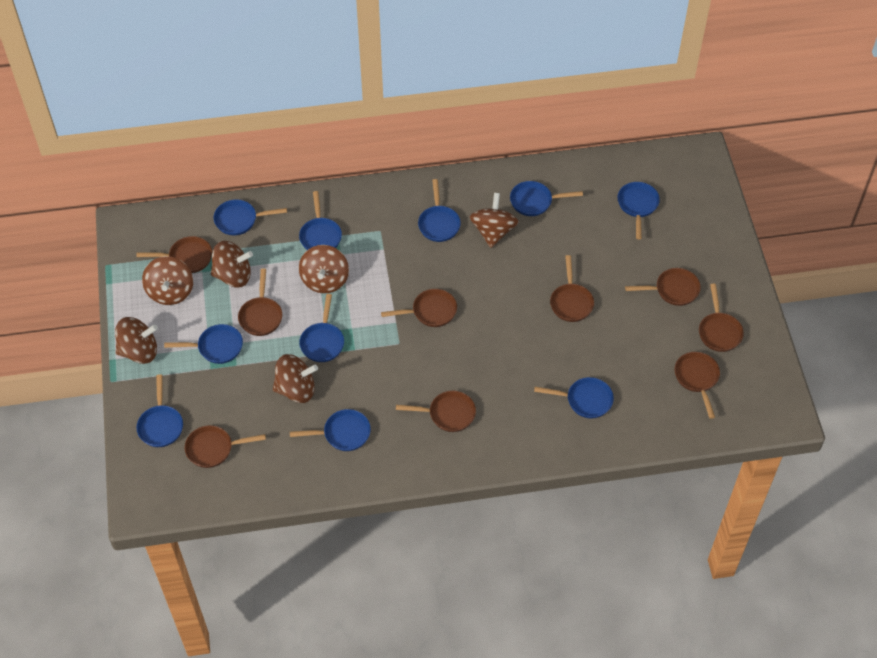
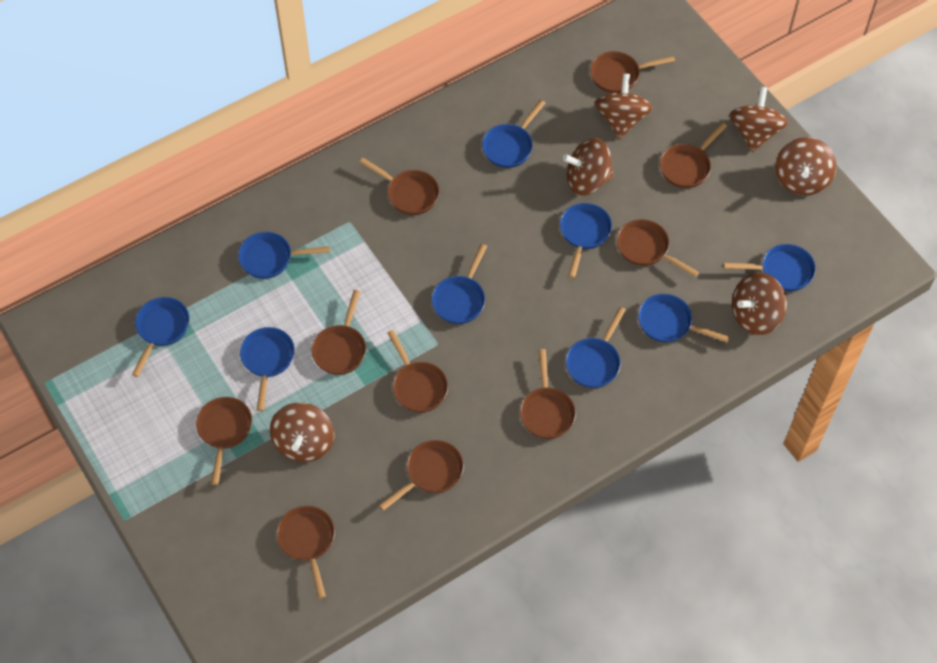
blue pan: [136,374,183,447] [164,324,243,364] [214,199,287,235] [290,409,371,451] [299,191,342,250] [299,294,344,362] [418,179,461,242] [510,181,583,216] [534,377,614,418] [617,182,660,239] = 10 -> [132,297,190,377] [238,232,330,279] [240,327,295,411] [432,244,487,324] [482,100,545,168] [560,203,612,278] [566,307,626,388] [638,294,730,343] [723,244,816,291] = 9
brown pan: [136,236,212,273] [185,425,266,468] [238,268,282,336] [381,289,457,327] [396,391,476,432] [550,255,594,322] [625,268,701,306] [675,352,720,419] [699,284,744,352] = 9 -> [196,397,252,485] [277,506,335,599] [311,290,366,375] [359,158,439,215] [379,440,464,511] [387,330,448,413] [520,349,576,439] [590,51,675,93] [617,219,699,277] [660,122,727,188] = 10

